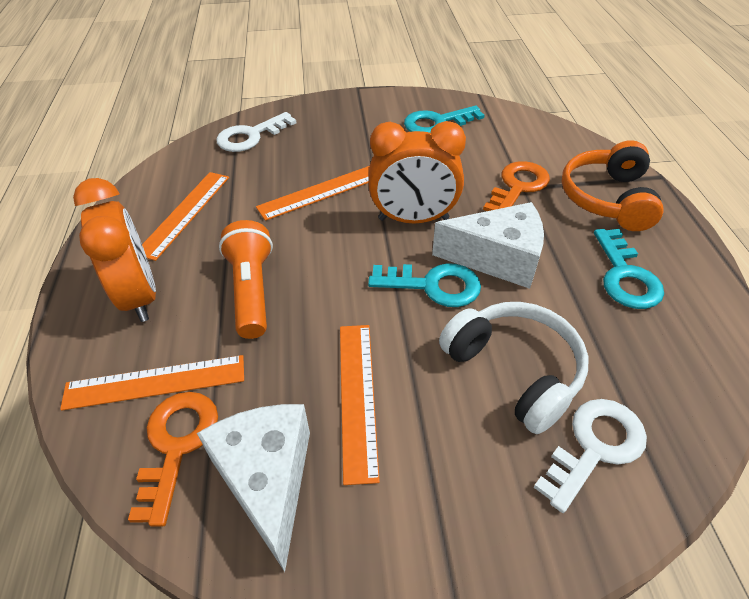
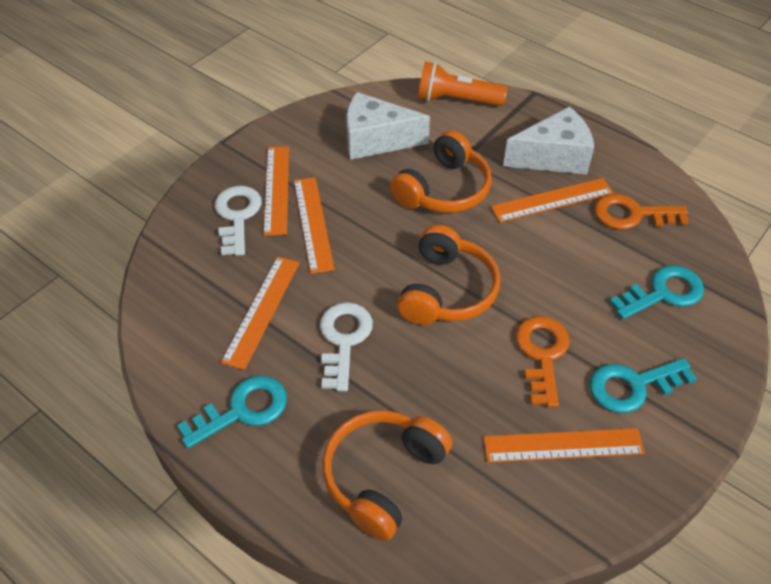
orange clock: [73,178,156,322] [369,121,466,224] = 2 -> none = 0
orange headphones: [562,140,664,231] = 1 -> [322,410,452,541] [390,130,492,213] [397,225,500,325] = 3
orange ruler: [60,355,244,411] [142,172,229,261] [256,166,369,221] [340,325,380,485] = 4 -> [221,257,300,370] [263,146,289,236] [294,177,335,274] [483,428,645,463] [491,178,613,222] = 5
white headphones: [439,302,588,434] = 1 -> none = 0

